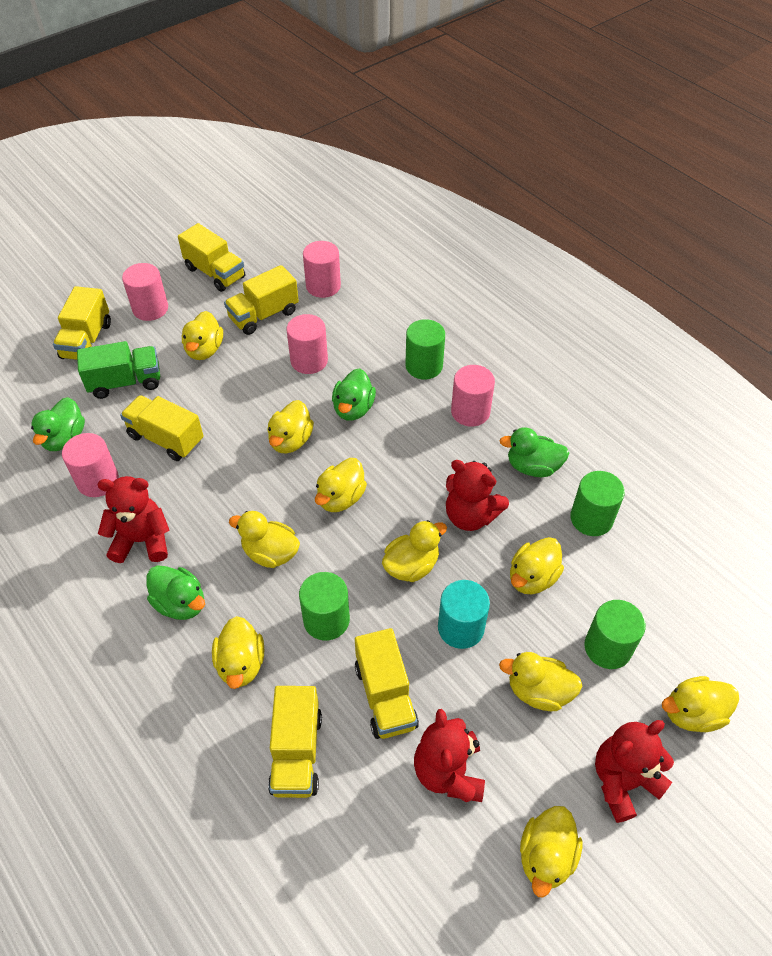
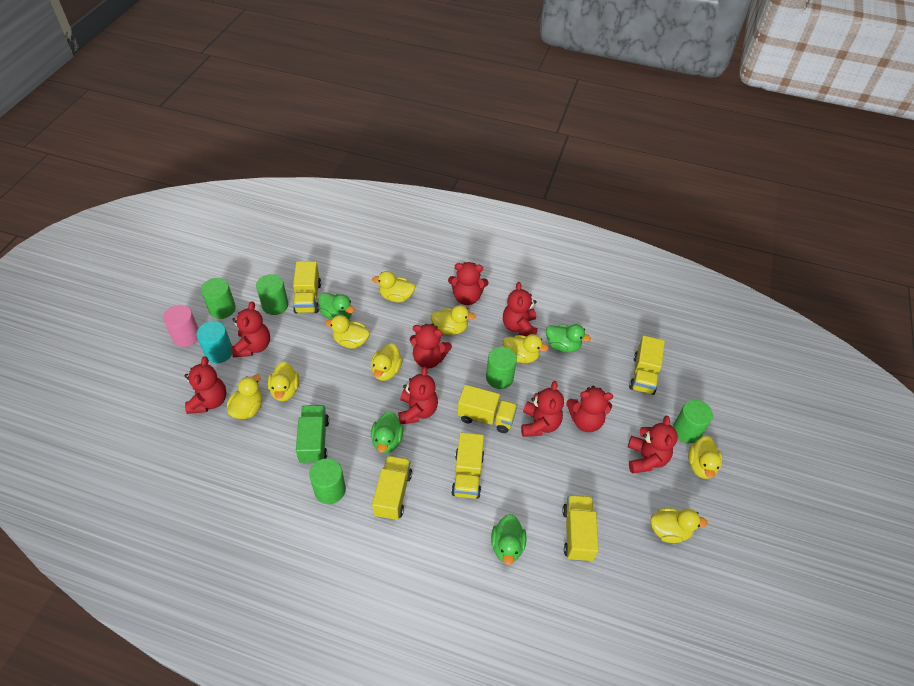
green cylinder: [299,572,350,641] [405,319,445,380] [570,471,625,536] [585,600,646,669] = 4 -> [201,278,236,319] [256,274,288,315] [309,458,346,504] [486,347,517,389] [673,400,713,443] = 5
pink cylinder: [62,433,119,497] [122,263,168,321] [286,314,328,374] [303,241,341,298] [451,365,495,427] = 5 -> [163,305,198,347] = 1
red teddy bear: [98,476,170,563] [414,709,485,802] [446,460,509,531] [595,720,674,823] = 4 -> [184,356,226,414] [232,301,270,357] [398,367,438,424] [410,324,452,369] [448,262,488,305] [503,282,538,337] [521,381,564,437] [566,385,613,432] [628,416,678,473] = 9
yellow duck: [182,311,223,360] [212,616,264,689] [229,511,300,568] [267,400,314,454] [315,458,367,512] [382,520,447,582] [499,652,582,711] [510,537,564,594] [520,806,583,897] [662,676,739,732] = 10 -> [227,374,262,419] [268,361,299,401] [325,315,370,349] [371,343,403,381] [372,271,415,303] [430,305,476,335] [503,334,549,363] [651,508,708,543] [688,436,722,479] = 9

